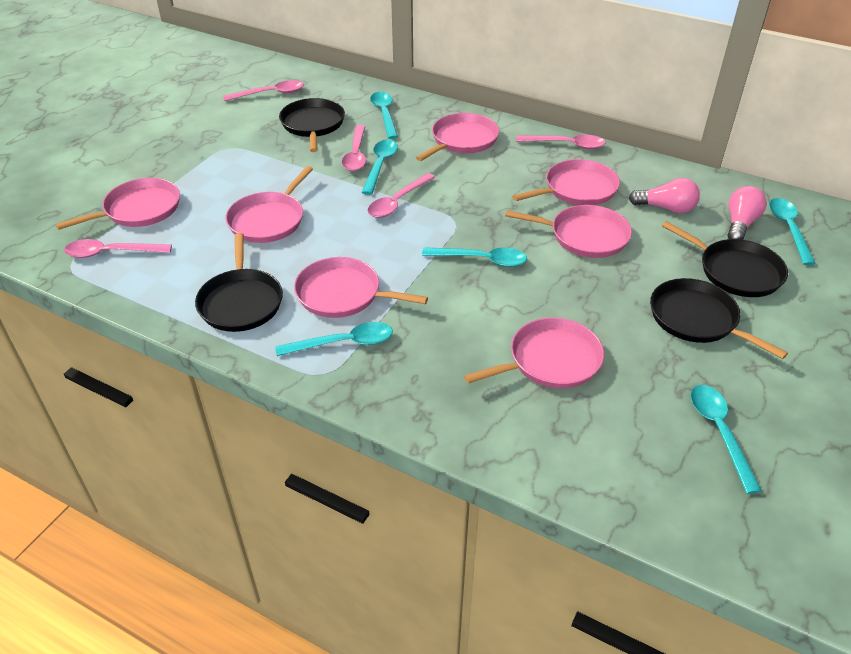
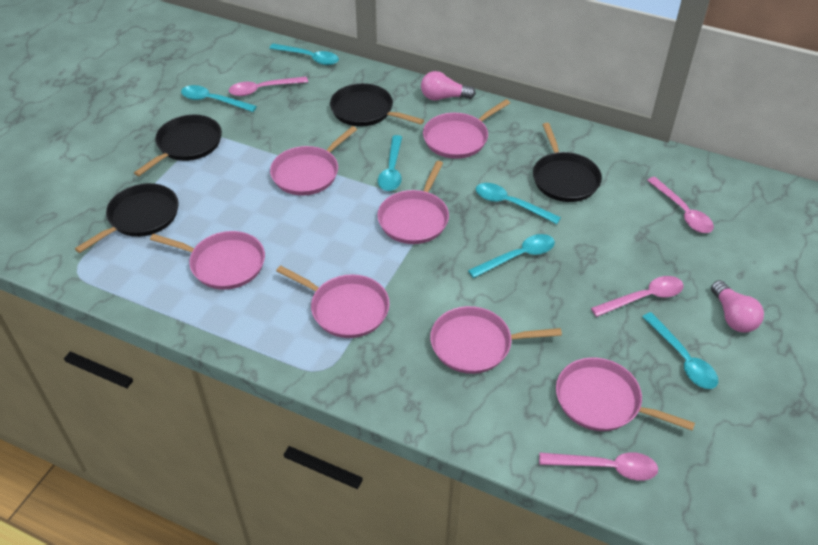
pink spoon: [64,239,172,258] [223,80,304,101] [342,125,366,171] [368,173,435,218] [516,135,605,149] = 5 -> [229,76,308,96] [539,452,658,481] [591,276,684,317] [647,177,714,233] = 4

